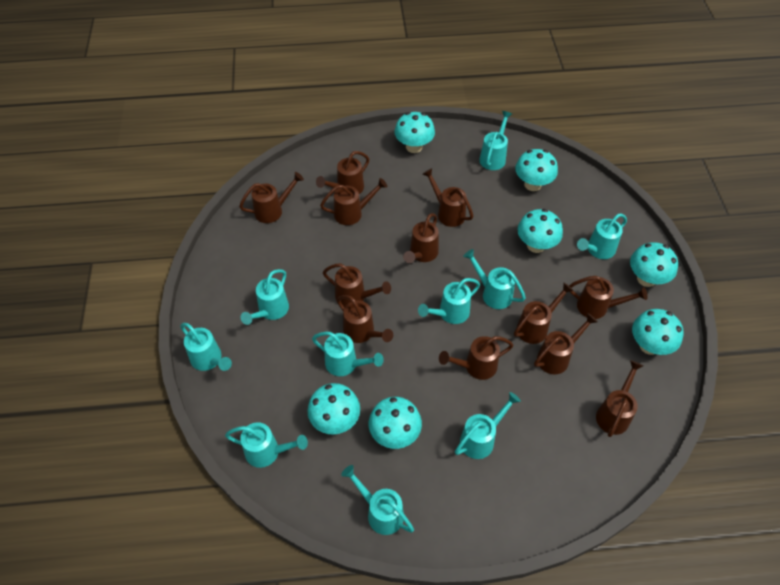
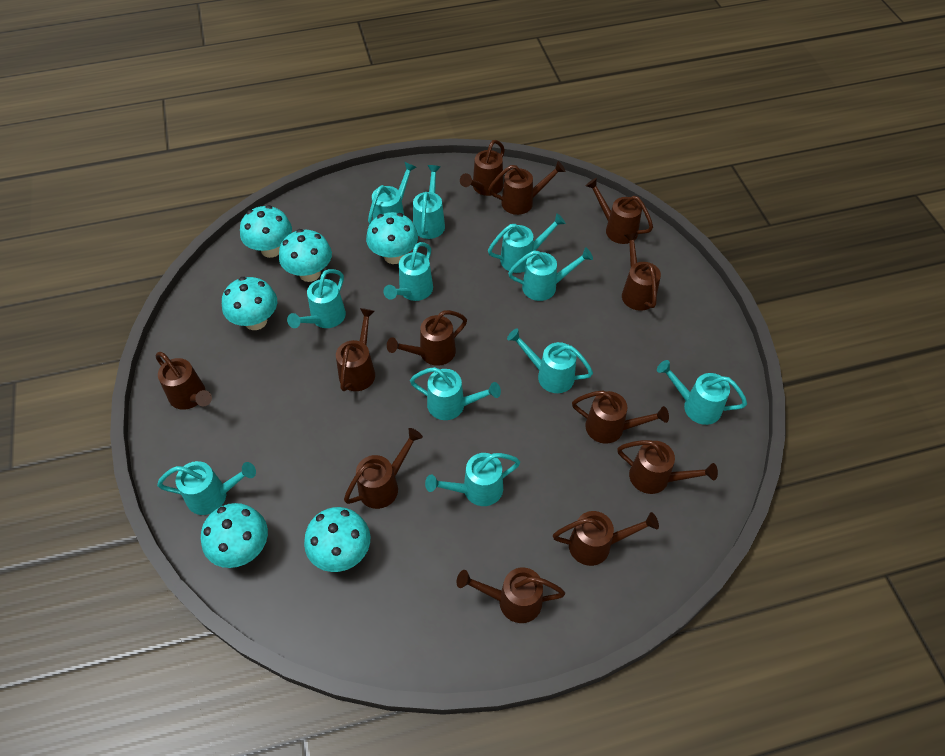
turquoise mushroom: [307,383,360,435] [369,397,422,449] [394,112,435,153] [515,149,558,191] [517,209,563,253] [630,242,678,287] [632,309,684,355] = 7 -> [201,503,268,568] [222,277,277,330] [240,205,292,258] [279,229,332,282] [304,507,370,572] [366,212,418,264] = 6
turquoise watering can: [180,323,232,371] [225,422,308,468] [240,269,289,325] [312,332,384,376] [341,465,414,535] [418,278,480,324] [455,392,521,459] [463,249,526,309] [479,111,512,170] [577,213,627,259] = 10 -> [157,461,256,515] [287,269,346,328] [368,162,416,225] [383,242,433,301] [410,367,501,420] [413,165,445,239] [425,453,520,506] [488,213,566,273] [507,328,593,393] [508,247,593,301] [657,360,747,425] = 11

